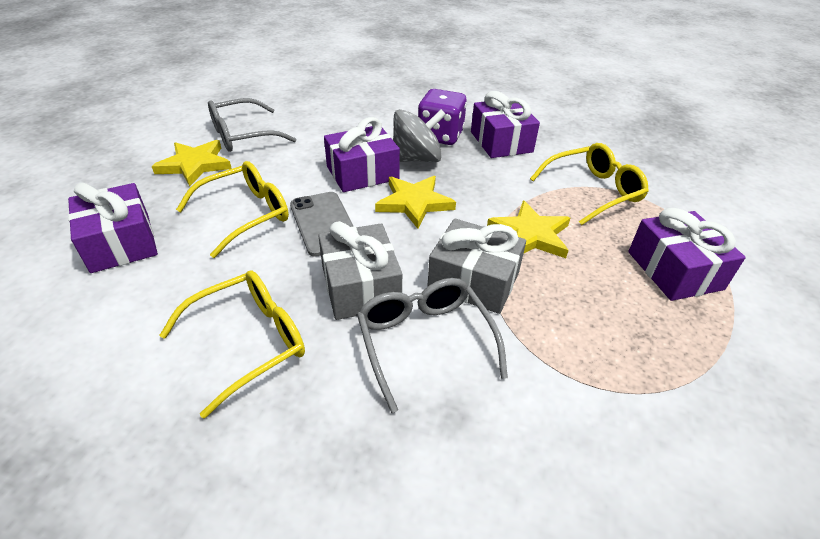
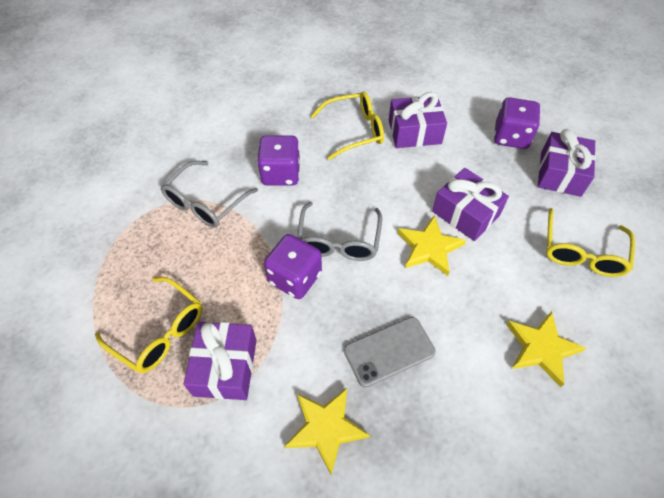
grey gift: [318,221,402,320] [427,219,526,314] = 2 -> none = 0
grey spinning top: [393,109,446,162] = 1 -> none = 0
purple dice: [418,89,467,145] = 1 -> [257,135,300,186] [264,234,322,299] [494,97,540,149] = 3

